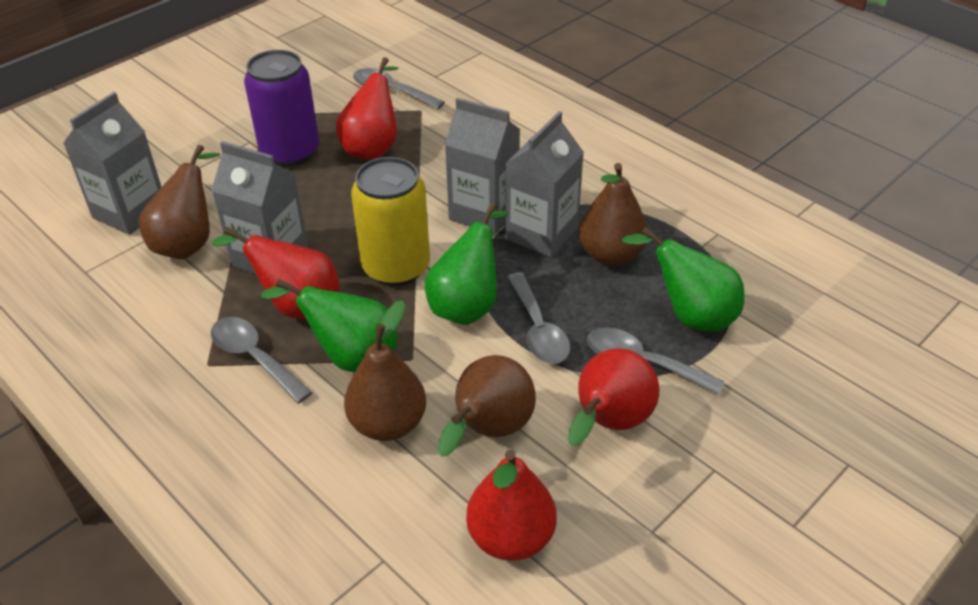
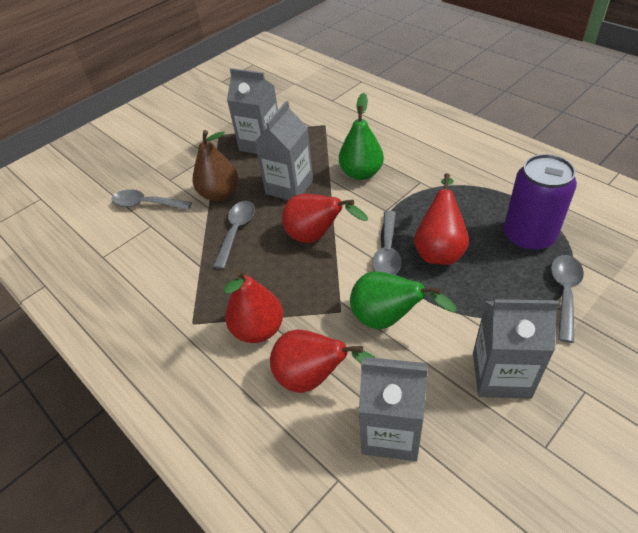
brown pear: [139,145,220,259] [344,300,426,441] [438,355,536,457] [579,163,648,266] = 4 -> [193,130,238,201] = 1
green pear: [261,279,398,372] [425,203,508,325] [622,227,744,332] = 3 -> [339,93,384,180] [350,271,457,329] = 2
yellow can: [351,157,430,286] = 1 -> none = 0

